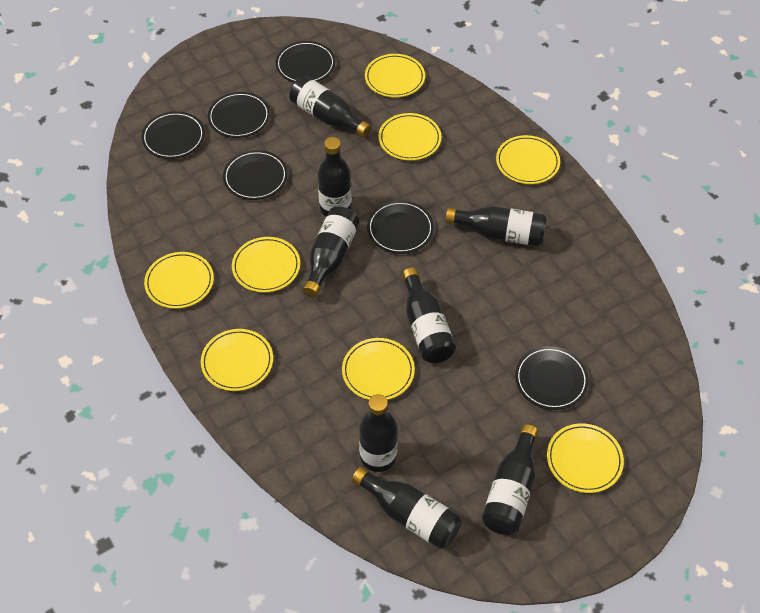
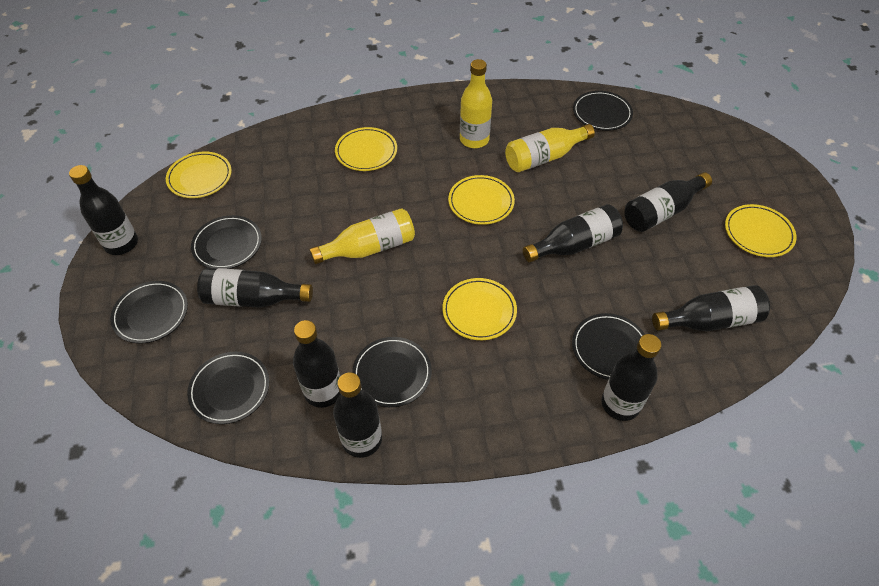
yellow bottle: none = 0 -> [309,208,415,264] [460,59,492,148] [505,124,595,172] = 3
yellow plate: [144,252,214,309] [201,329,273,391] [232,237,300,293] [342,338,415,400] [365,54,425,97] [378,113,441,161] [496,135,560,184] [547,423,624,493] = 8 -> [166,151,232,198] [335,127,397,171] [442,278,517,340] [448,175,515,225] [725,204,796,257] = 5

